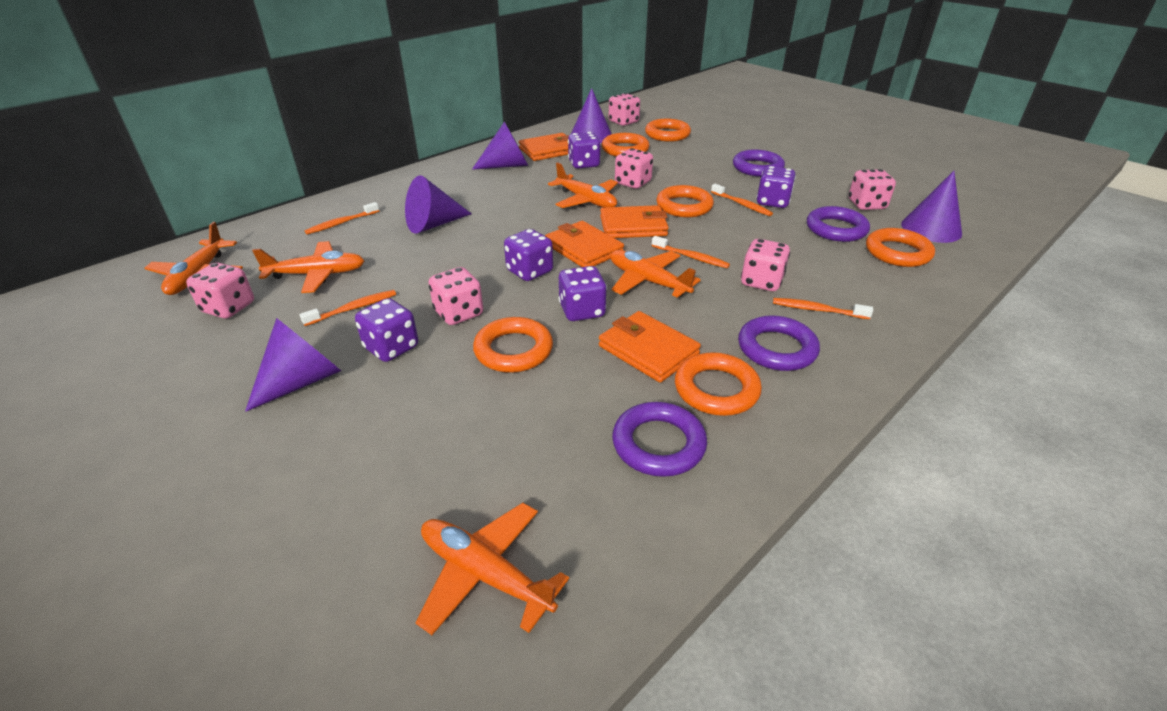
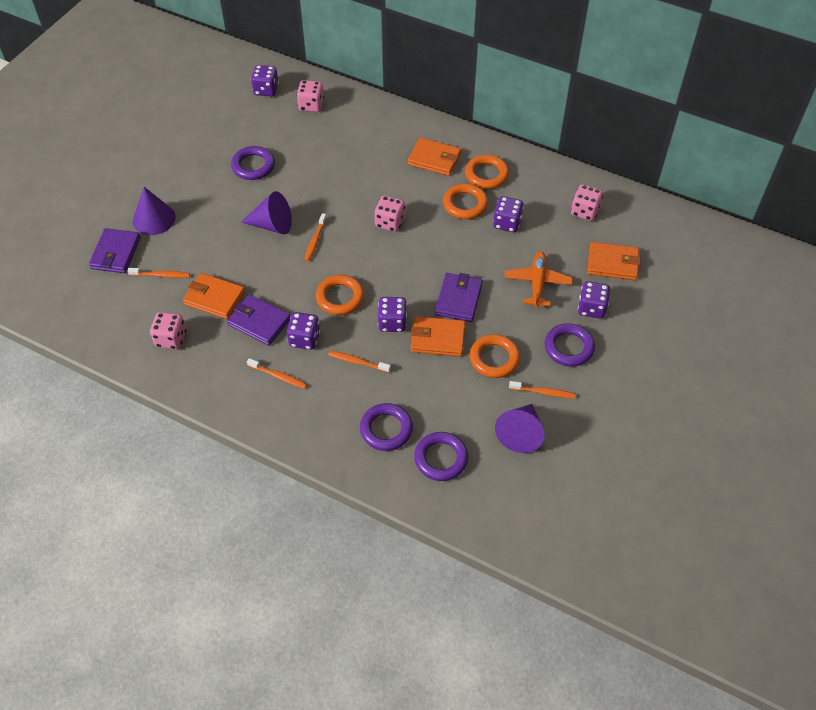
orange plane: [145,222,243,295] [252,241,365,293] [415,503,569,635] [548,162,618,208] [610,250,701,298] = 5 -> [504,251,573,308] = 1
orange ring: [473,317,553,373] [601,133,649,157] [645,119,691,142] [656,185,714,217] [675,352,762,416] [866,228,935,267] = 6 -> [316,275,364,315] [443,184,488,219] [465,155,509,189] [470,334,520,378] = 4
pink dice: [186,262,254,318] [429,267,483,325] [609,93,640,126] [615,148,653,189] [741,239,790,291] [849,169,896,210] = 6 -> [150,312,186,349] [297,80,324,112] [374,196,405,232] [571,184,603,221] = 4
purple cone: [245,318,341,412] [405,175,472,234] [472,121,528,170] [571,88,612,143] [901,171,962,243] = 5 -> [133,187,176,235] [241,191,292,234] [495,404,544,453] = 3
purple wallet: none = 0 -> [89,228,141,273] [227,295,290,346] [435,273,483,322] = 3

